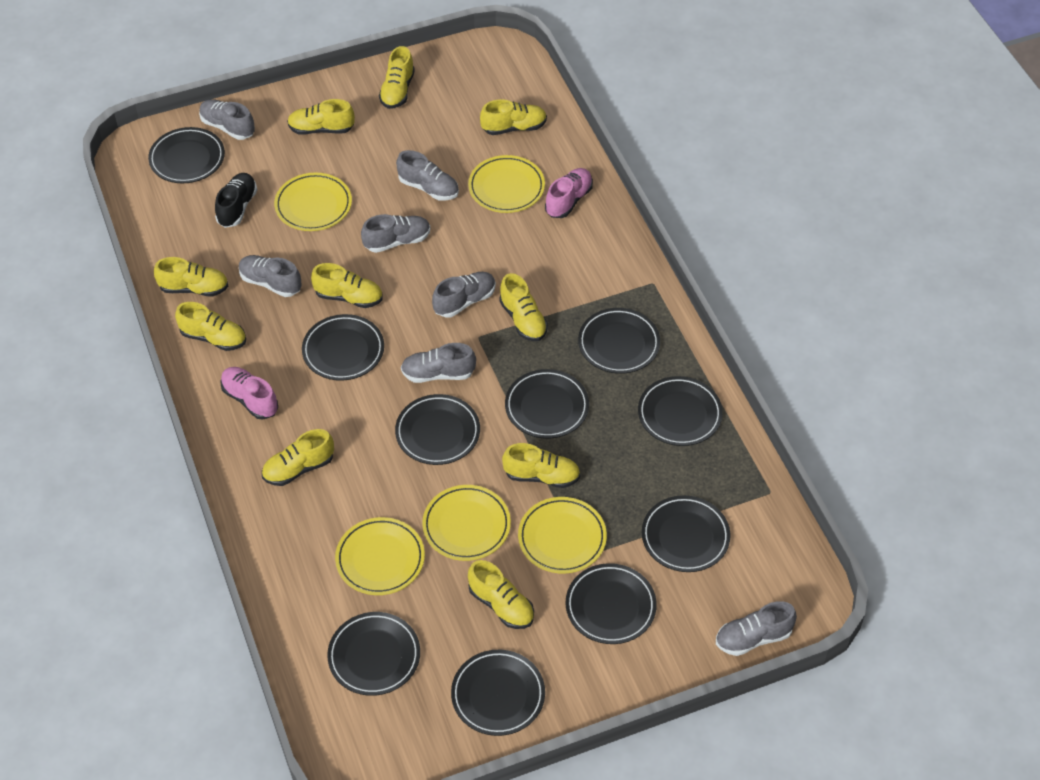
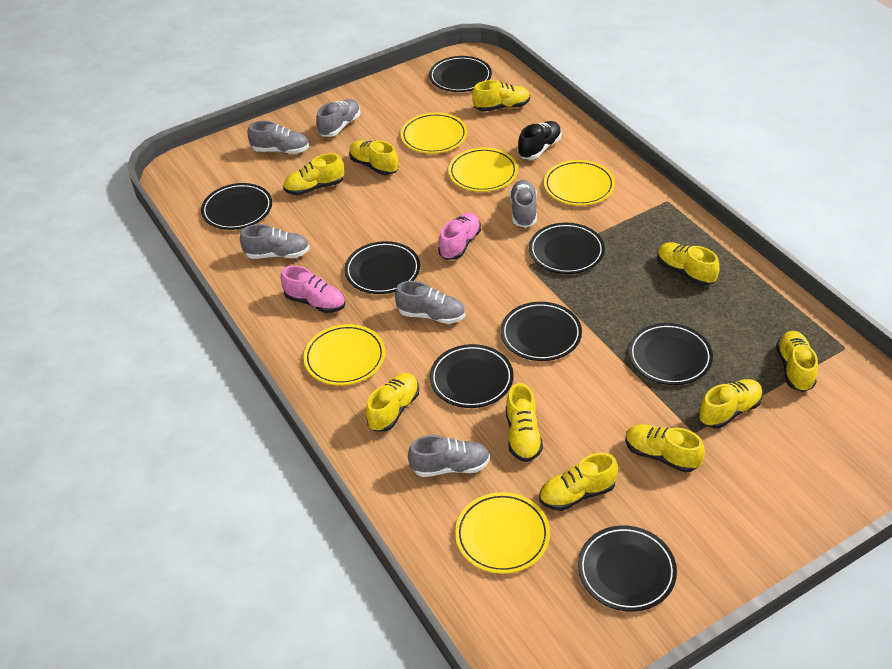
black plate: [148,127,225,183] [302,314,384,381] [327,612,420,696] [395,394,480,465] [451,650,545,736] [505,369,589,439] [566,563,657,644] [578,308,660,374] [638,376,723,446] [642,495,730,572] = 10 -> [201,183,272,230] [344,241,420,294] [429,56,492,92] [430,344,514,408] [501,302,582,361] [529,222,605,274] [578,525,677,612] [628,323,713,385] = 8
grey shoe: [199,99,255,140] [239,255,302,297] [361,214,430,253] [396,150,459,201] [401,343,476,383] [432,272,496,318] [716,601,797,656] = 7 -> [240,224,310,259] [247,121,309,154] [316,99,361,137] [395,281,465,324] [408,435,490,477] [509,180,537,228] = 6

